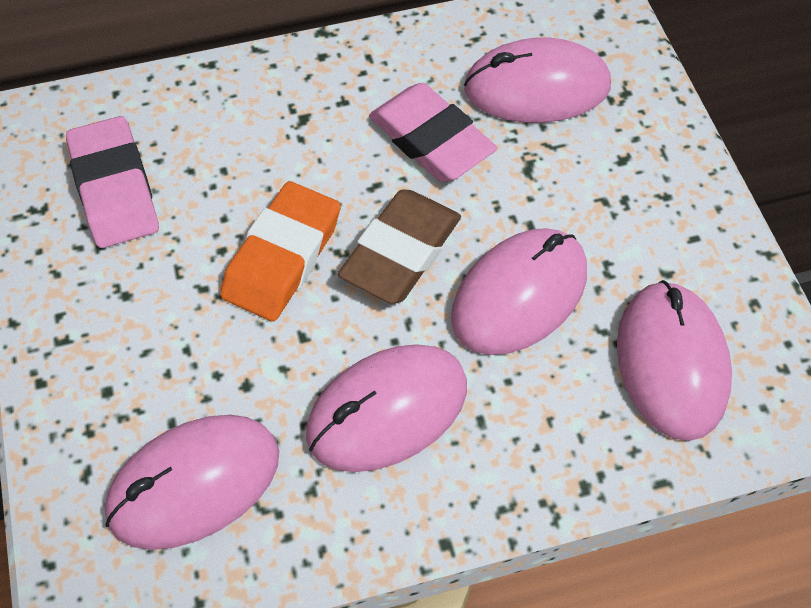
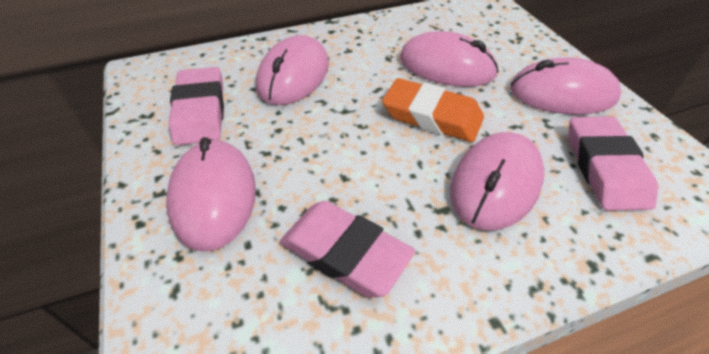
brown eraser: [338,189,461,304] = 1 -> none = 0
pink eraser: [66,116,159,248] [369,83,497,182] = 2 -> [169,67,224,145] [280,201,415,297] [568,116,658,211] = 3

